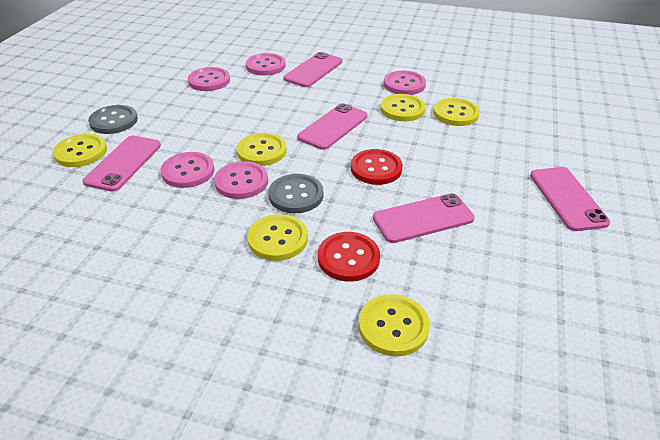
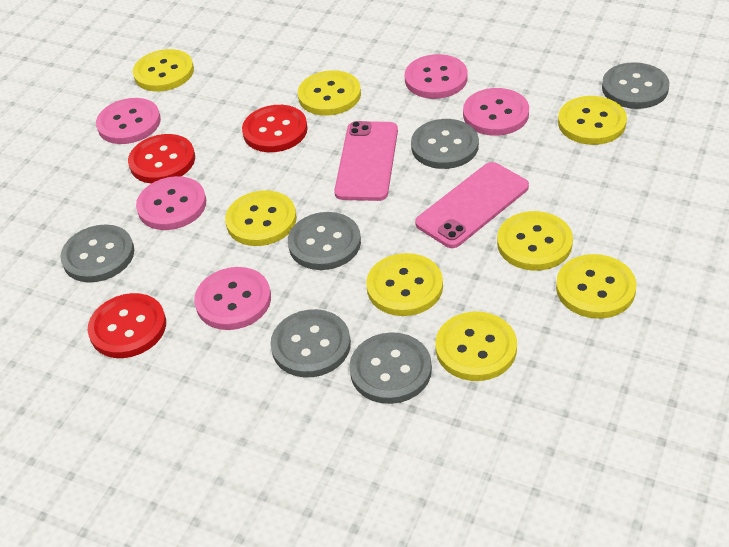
grey button: [88,105,138,134] [268,174,323,213] = 2 -> [60,224,134,283] [270,309,351,377] [288,212,361,270] [349,332,432,404] [411,119,479,169] [602,62,669,109] = 6
pink phone: [83,136,161,192] [283,52,342,87] [297,103,367,150] [373,193,475,243] [530,167,610,231] = 5 -> [334,121,398,201] [415,162,529,248] = 2
red button: [318,232,380,282] [351,149,403,185] = 2 -> [88,293,166,358] [128,134,195,184] [242,105,308,152] = 3
yellow button: [53,134,107,167] [237,133,287,166] [247,214,308,261] [358,294,430,357] [380,94,426,121] [433,98,480,126] = 6 -> [133,49,194,92] [225,190,297,246] [298,70,361,116] [366,253,443,316] [435,312,517,381] [497,211,573,271] [556,254,636,319] [558,96,627,145] = 8

